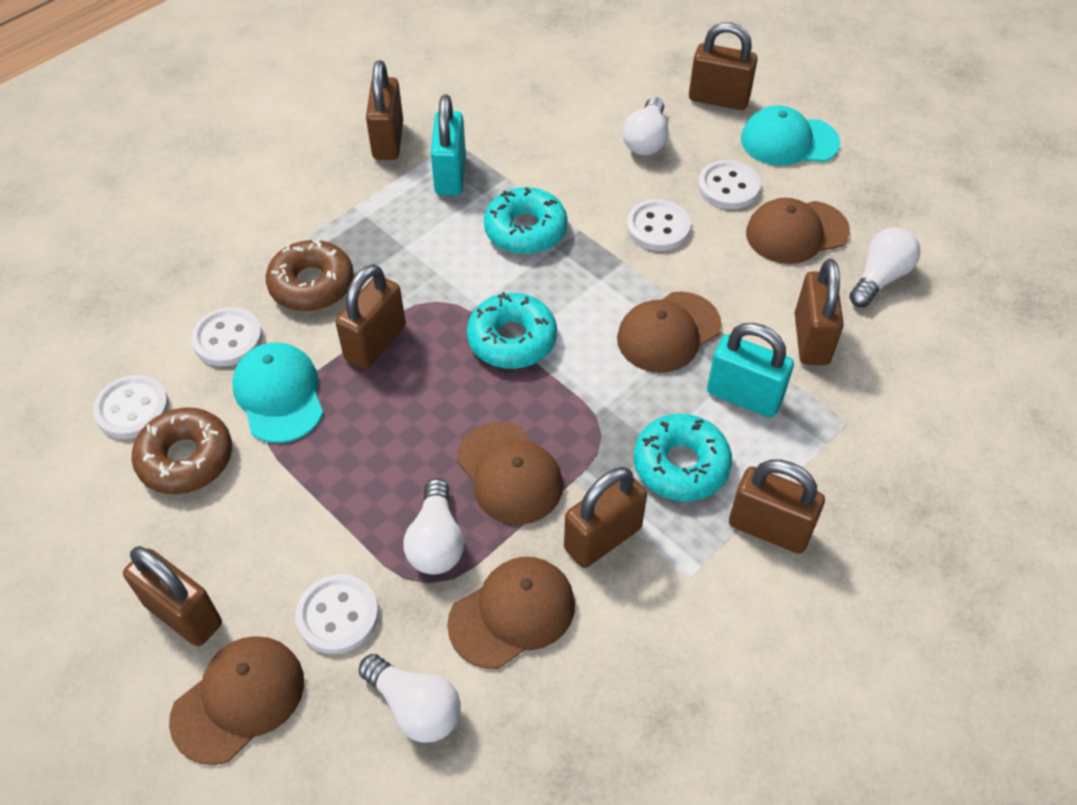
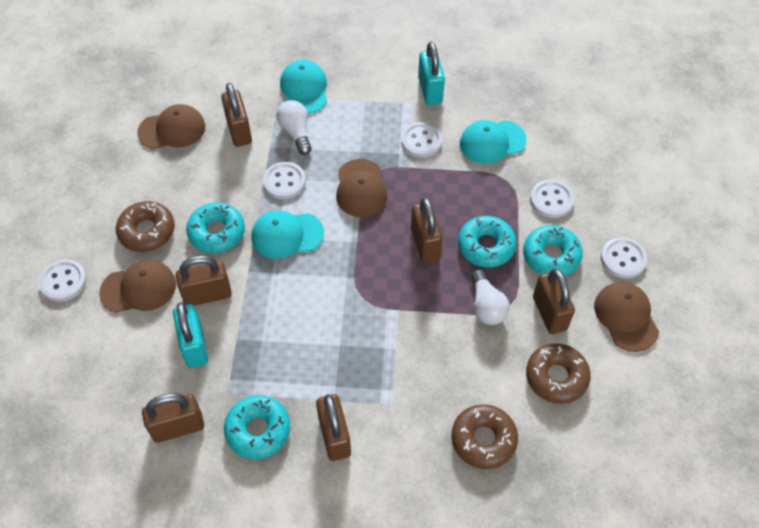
brown cap: [169,636,304,765] [447,557,575,669] [457,422,563,525] [617,292,722,373] [746,198,850,264] = 5 -> [99,260,176,313] [137,104,205,149] [336,159,387,217] [594,282,659,352] = 4
brown donut: [132,407,232,494] [266,239,354,311] = 2 -> [116,201,175,252] [451,404,518,469] [526,343,591,404] = 3
brown padlock: [123,546,222,647] [335,264,406,370] [366,60,403,160] [564,467,647,568] [689,22,758,110] [729,460,825,554] [795,259,844,365] = 7 -> [142,393,204,443] [176,255,232,306] [221,83,252,147] [316,394,351,461] [411,198,443,263] [533,268,575,334] = 6
turquoise cap: [232,343,323,443] [741,105,840,166] = 2 -> [251,210,324,259] [280,60,327,114] [460,120,527,164] = 3
turquoise donut: [467,292,557,369] [484,187,567,254] [634,414,732,501] = 3 -> [186,202,245,253] [224,395,290,459] [458,216,517,268] [523,225,583,276] = 4
white light bulb: [359,654,461,743] [403,478,464,574] [622,97,669,155] [849,227,920,307] = 4 -> [276,100,312,155] [471,269,510,325] = 2

